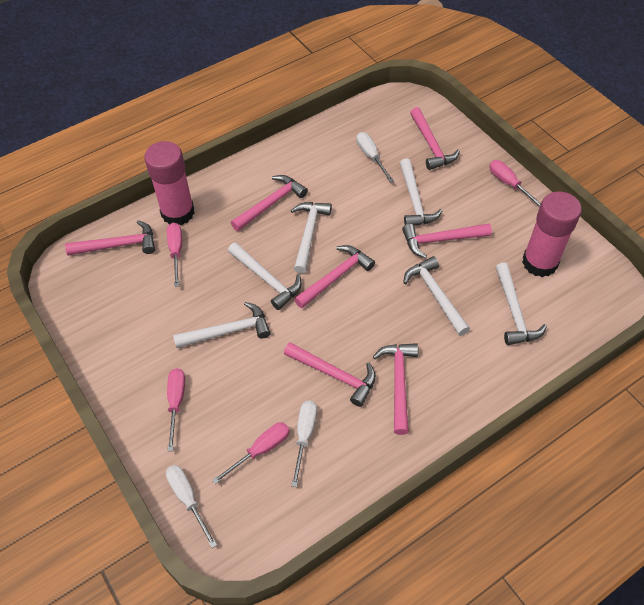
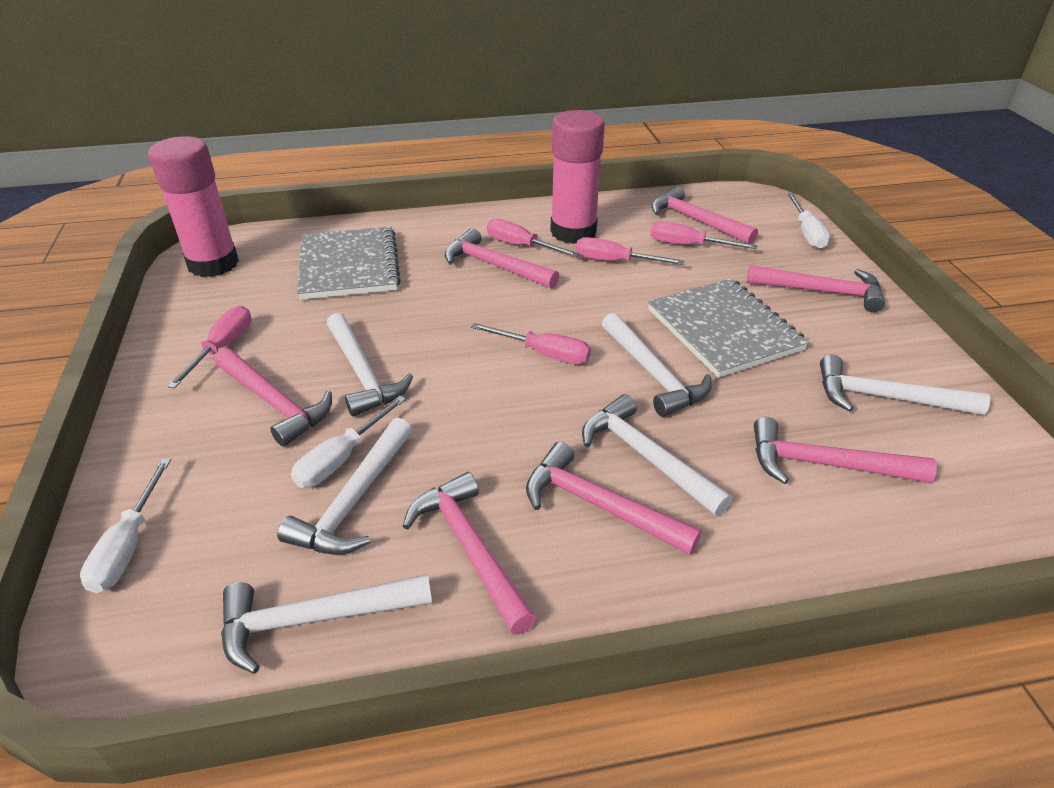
grey notebook: none = 0 -> [297,227,401,300] [648,279,809,378] = 2
pink screwdriver: [167,223,182,287] [167,368,185,451] [212,422,290,484] [489,160,541,207] = 4 -> [167,306,251,389] [471,323,591,364] [487,219,580,257] [576,237,684,265] [650,221,758,249] = 5

